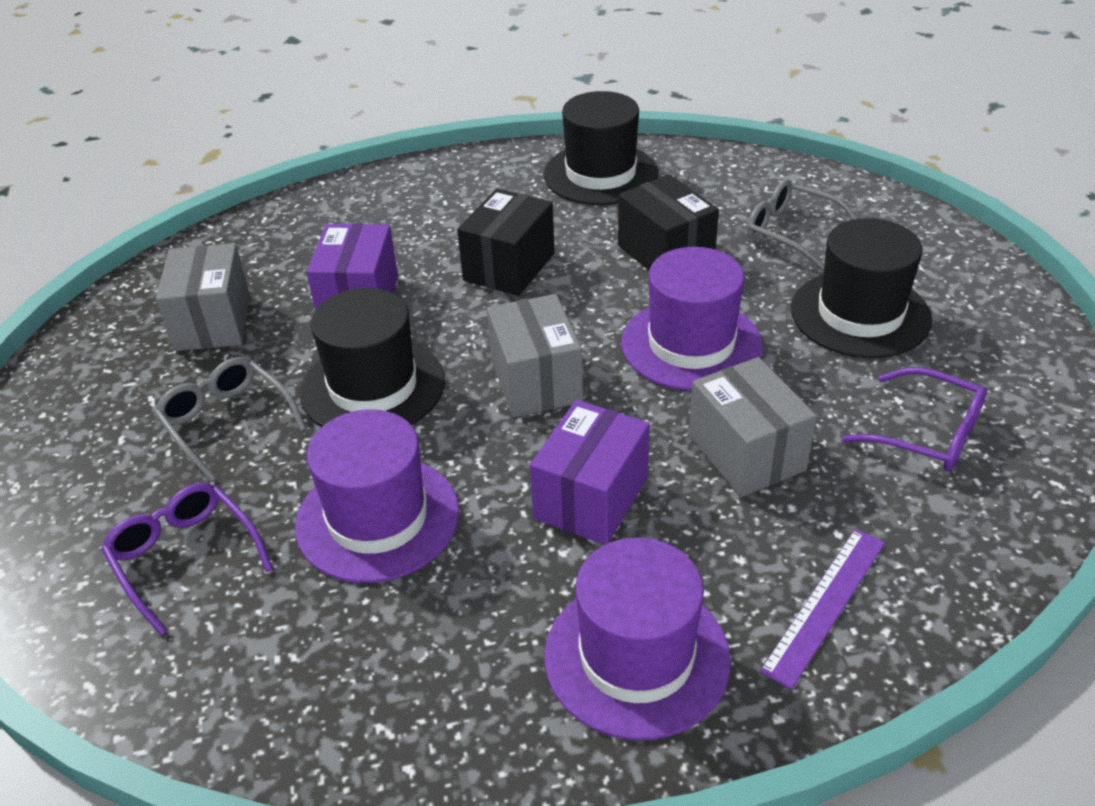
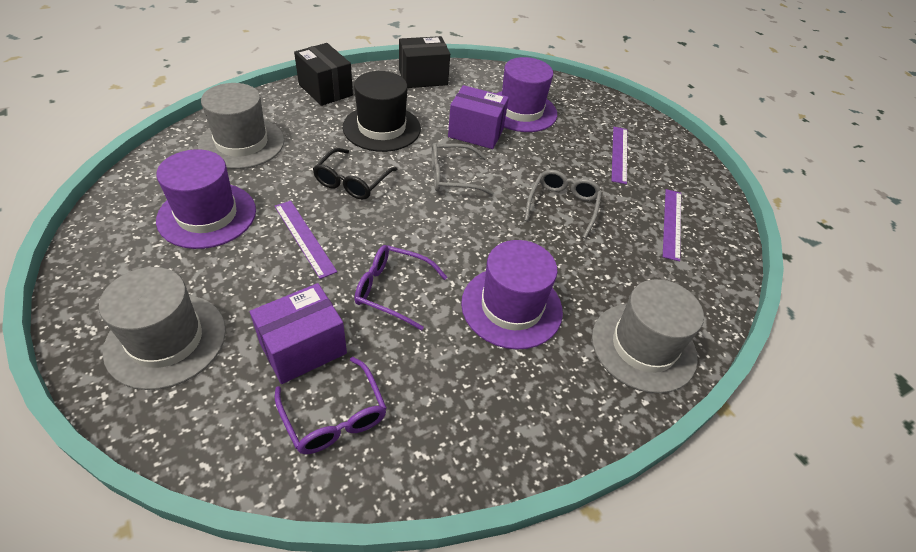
black glasses: none = 0 -> [313,148,398,200] = 1
black hat: [300,288,445,427] [544,91,659,205] [791,218,932,358] = 3 -> [343,71,421,152] = 1
grey box: [156,243,250,351] [487,294,583,417] [689,357,817,497] = 3 -> none = 0
grey hat: none = 0 -> [99,267,226,390] [198,83,284,169] [592,279,704,393] = 3
purple ruler: [759,529,885,690] = 1 -> [275,201,337,279] [611,127,627,184] [663,189,681,262] = 3

